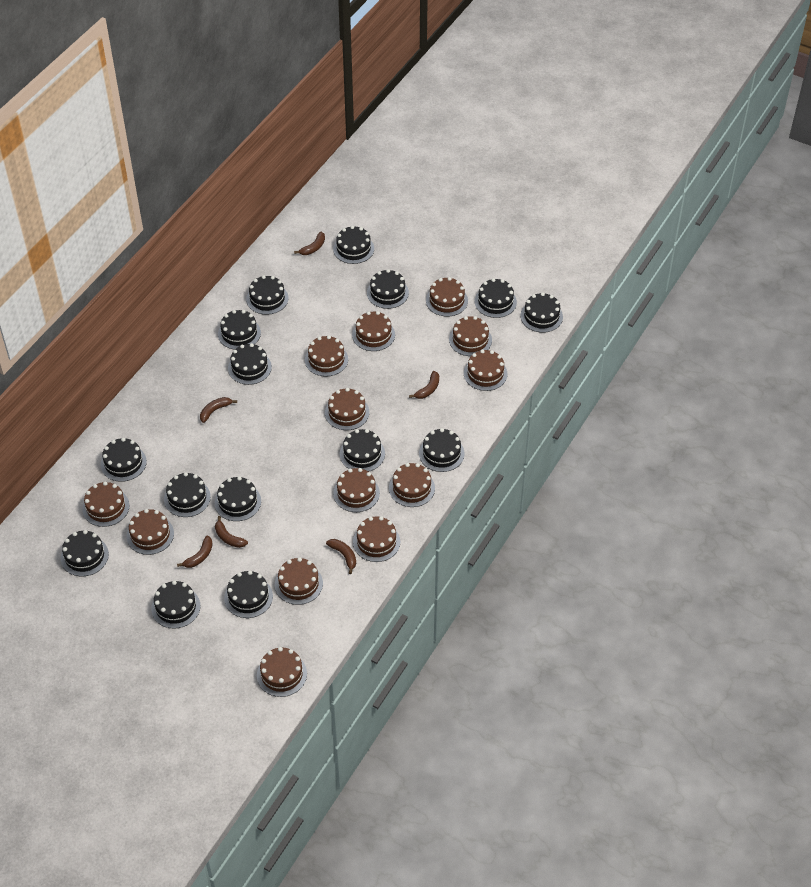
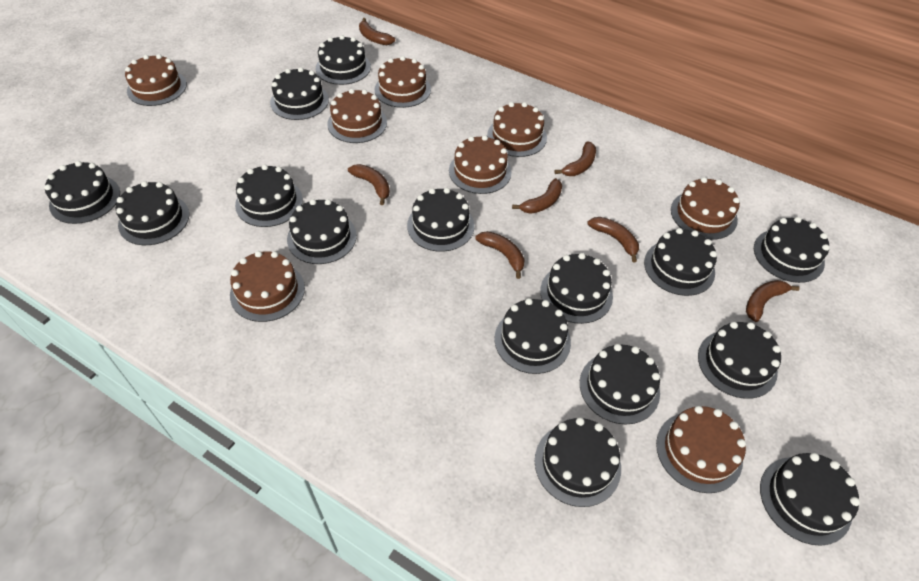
brown banana: [177,536,213,568] [200,397,237,423] [215,516,248,548] [294,232,325,255] [326,539,356,574] [409,371,439,399] = 6 -> [348,164,390,205] [359,18,395,45] [475,231,525,279] [512,178,562,214] [555,141,596,176] [587,217,639,262] [746,280,800,322] = 7
brown cake: [82,481,129,527] [127,509,174,555] [257,647,307,697] [275,557,323,605] [305,335,348,377] [325,388,369,430] [333,468,380,512] [352,311,395,351] [353,516,400,562] [389,463,435,507] [426,277,468,317] [449,316,492,356] [464,350,507,391] = 13 -> [125,54,187,106] [230,251,305,322] [327,89,387,143] [375,56,431,108] [449,135,512,194] [487,102,547,157] [656,406,746,493] [671,177,740,240] = 8

